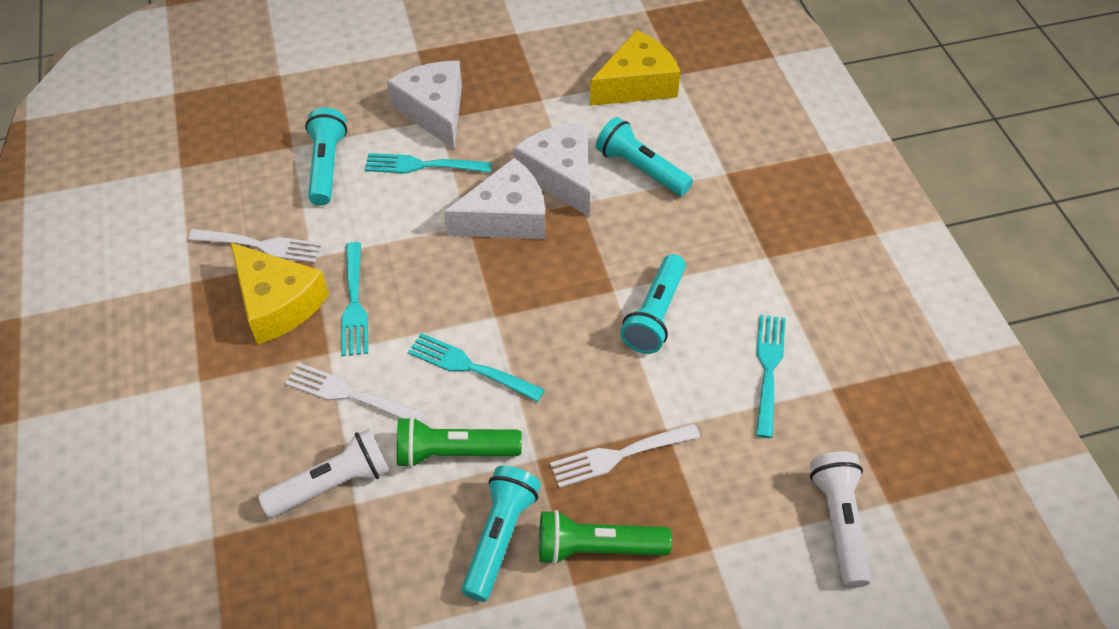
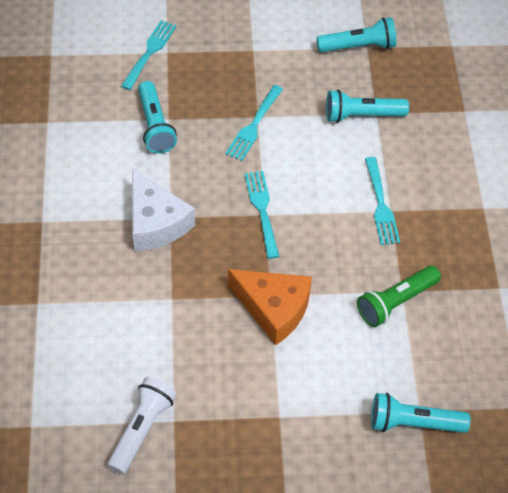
green flashlight: [397,417,522,468] [539,510,672,565] = 2 -> [357,266,441,327] = 1
orange cheese: none = 0 -> [228,269,312,345] = 1
white cheese: [387,61,462,149] [444,158,545,239] [514,122,590,217] = 3 -> [132,169,195,251] = 1
white flashlight: [258,428,390,517] [810,451,871,588] = 2 -> [107,377,177,474] = 1
white fork: [188,229,322,263] [285,363,426,422] [550,423,700,488] = 3 -> none = 0
yellow cheese: [230,242,329,345] [590,30,680,106] = 2 -> none = 0

